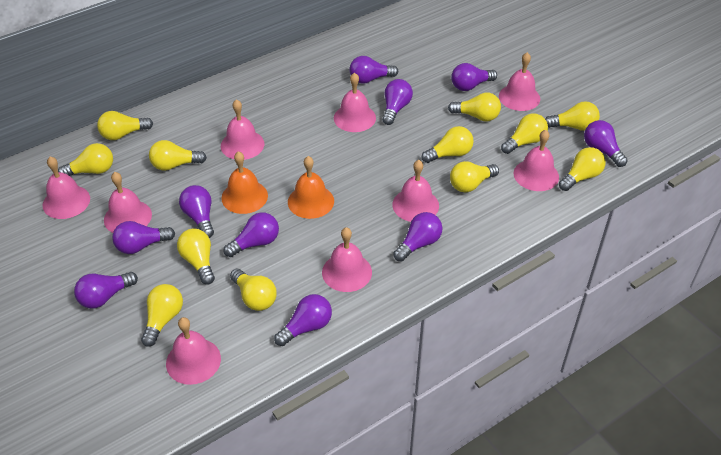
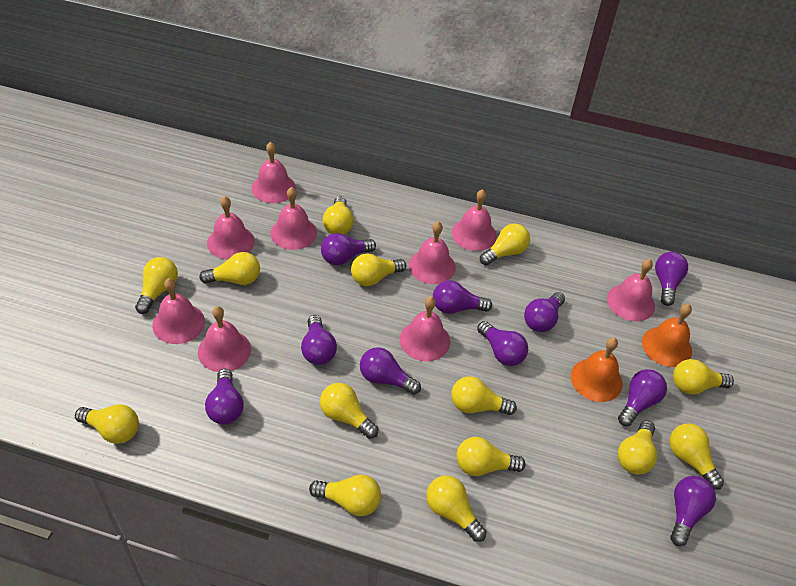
yellow light bulb: [58,143,113,176] [97,111,153,140] [141,284,183,347] [149,140,207,171] [177,228,215,285] [230,269,277,311] [422,126,474,163] [448,93,501,122] [450,161,499,193] [501,113,548,154] [545,101,600,131] [559,147,606,191] = 12 -> [75,404,139,444] [135,257,178,314] [199,252,260,285] [309,474,381,516] [320,383,378,439] [323,196,354,235] [351,253,406,286] [426,475,487,542] [451,376,517,415] [456,437,526,476] [480,224,530,265] [618,420,657,475] [670,423,724,490] [673,359,734,395] = 14

